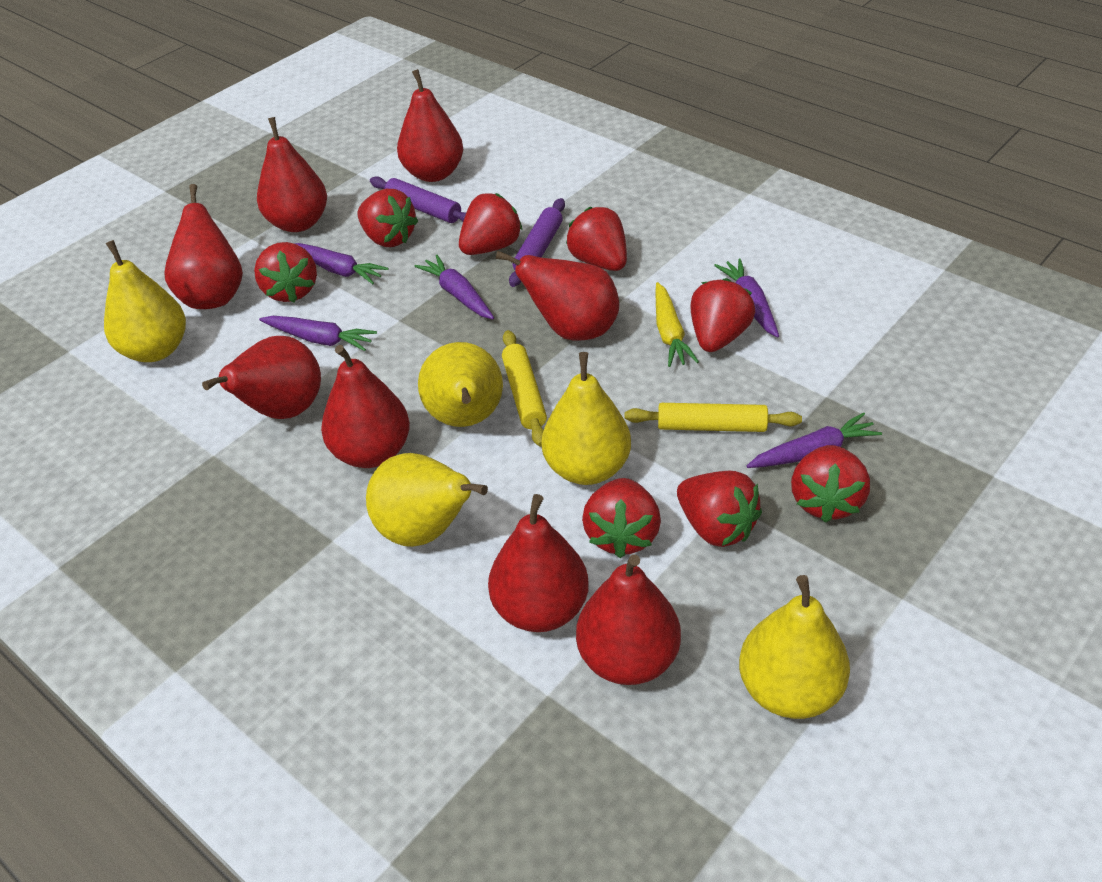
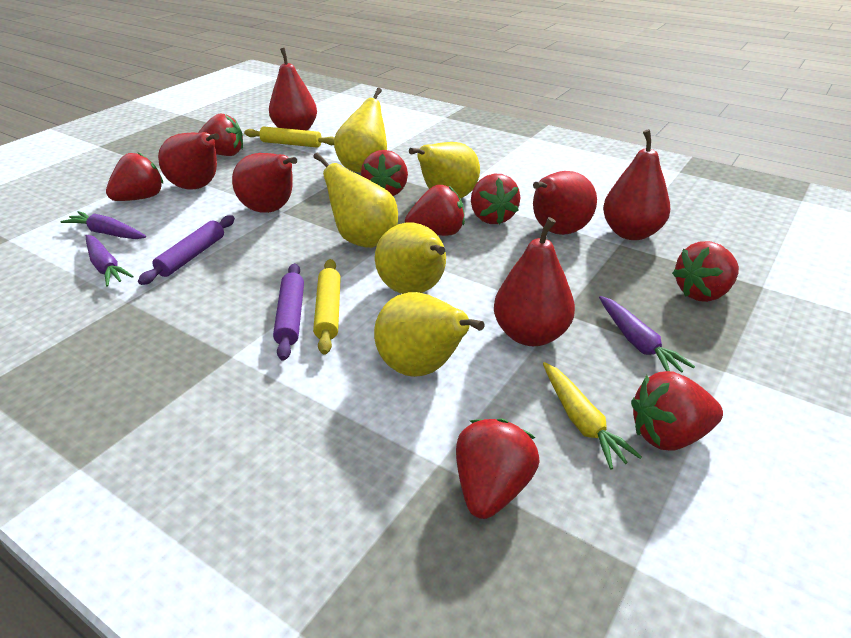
purple carrot: [259,316,377,351] [294,243,389,284] [414,255,494,319] [714,259,779,338] [746,413,882,468] = 5 -> [60,211,146,239] [86,235,134,287] [599,296,695,373] = 3
red pear: [164,184,243,309] [202,336,321,419] [257,117,327,232] [321,345,410,468] [397,69,463,182] [488,494,589,632] [496,251,619,340] [576,555,681,685] = 8 -> [158,132,219,189] [232,153,297,213] [269,48,317,130] [494,217,575,346] [533,171,597,235] [603,129,670,240] = 6

